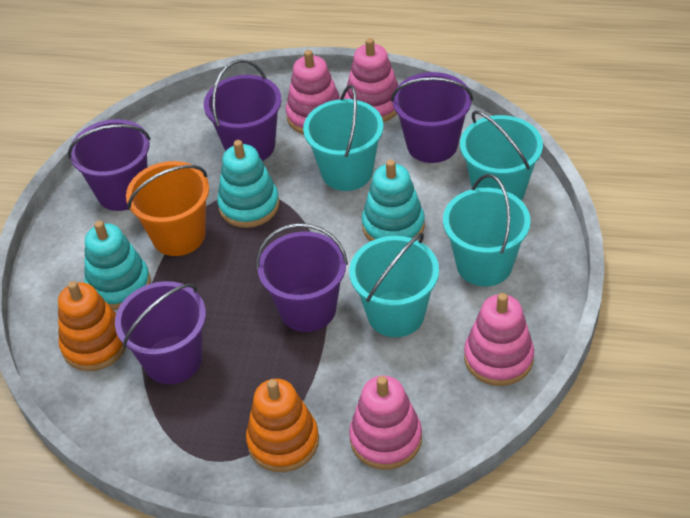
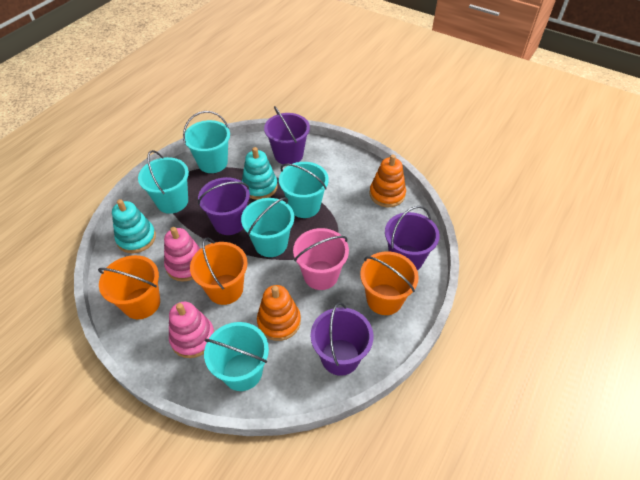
orange bucket: [126,161,209,256] = 1 -> [98,255,160,319] [190,238,248,305] [360,252,419,315] = 3
pink bucket: none = 0 -> [293,228,349,290] = 1
pink stacking toy: [286,50,340,134] [344,38,398,122] [349,376,422,470] [464,293,534,386] = 4 -> [164,227,201,282] [169,302,215,358] = 2
purple bucket: [68,119,151,211] [115,281,206,384] [204,59,282,161] [256,223,348,332] [391,72,473,163] = 5 -> [198,177,250,235] [264,106,310,164] [311,302,373,376] [385,206,440,270] = 4
turquoise bucket: [303,85,383,191] [349,233,439,337] [443,174,531,286] [460,110,543,200] = 4 -> [138,150,189,214] [183,111,230,173] [204,322,269,391] [241,197,294,257] [279,162,329,218] = 5
turquoise stacking toy: [84,221,151,310] [217,140,279,228] [362,160,425,241] = 3 -> [112,199,156,253] [242,147,278,200] = 2

